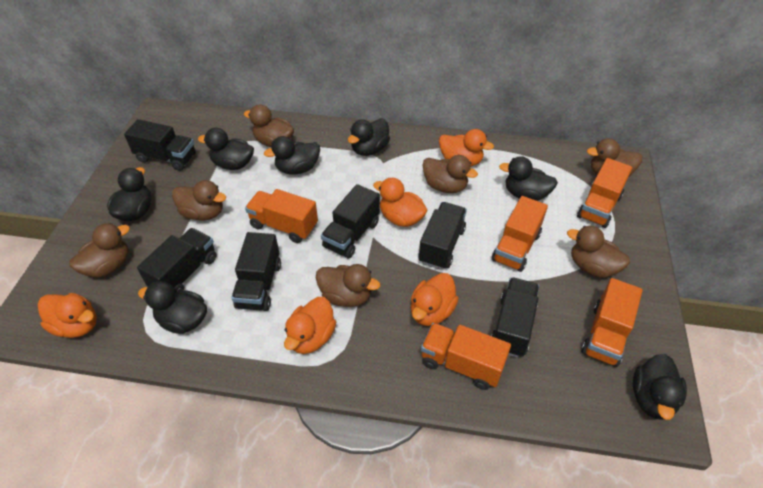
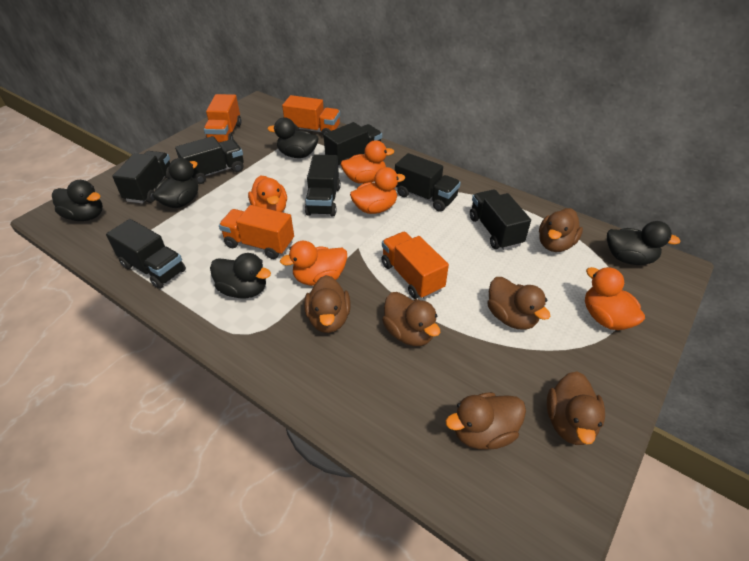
black duck: [107,167,152,221] [138,281,207,334] [198,128,254,170] [264,136,320,175] [348,119,390,156] [499,156,558,201] [633,354,687,420] = 7 -> [52,180,103,221] [153,158,198,208] [210,253,271,299] [267,117,319,158] [607,221,680,265] = 5
black truck: [124,119,196,171] [137,228,217,293] [231,232,281,311] [321,184,380,259] [418,202,467,270] [491,277,539,358] = 6 -> [106,219,186,289] [112,151,172,204] [175,136,244,184] [305,154,341,216] [324,122,382,166] [395,153,461,212] [470,190,531,250] = 7
brown duck: [69,223,130,277] [172,180,226,221] [244,104,294,147] [316,264,380,307] [422,155,478,193] [567,226,630,278] [587,138,642,177] = 7 -> [304,275,351,333] [382,292,440,346] [446,392,526,450] [487,277,550,330] [539,208,583,252] [547,371,605,445] = 6
orange truck: [245,189,318,243] [421,323,511,390] [492,196,548,272] [577,158,632,228] [581,278,643,367] = 5 -> [204,94,241,143] [219,205,294,259] [282,95,340,137] [381,232,449,299] = 4

